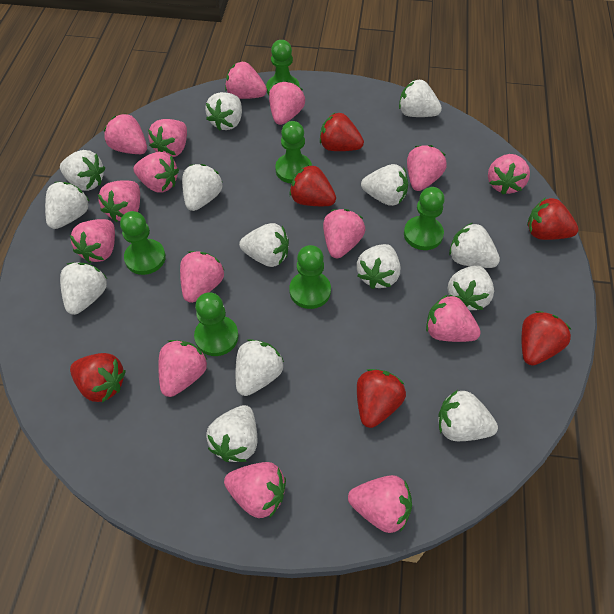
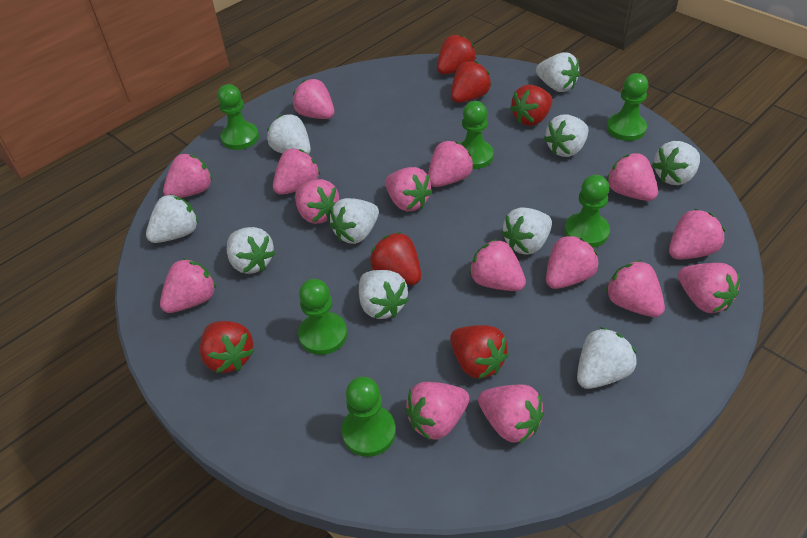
white strawberry: [45,182,90,229] [60,150,105,191] [60,262,107,315] [182,164,223,211] [205,92,242,131] [206,405,257,462] [236,339,284,396] [239,223,289,267] [357,244,400,289] [361,164,408,206] [399,80,442,117] [438,390,498,441] [448,265,494,310] [449,223,500,268] = 14 -> [146,194,199,243] [227,227,275,274] [267,114,311,154] [329,198,379,244] [359,270,409,319] [501,207,552,255] [536,52,580,92] [544,114,589,157] [577,327,637,389] [652,141,700,185] = 10

